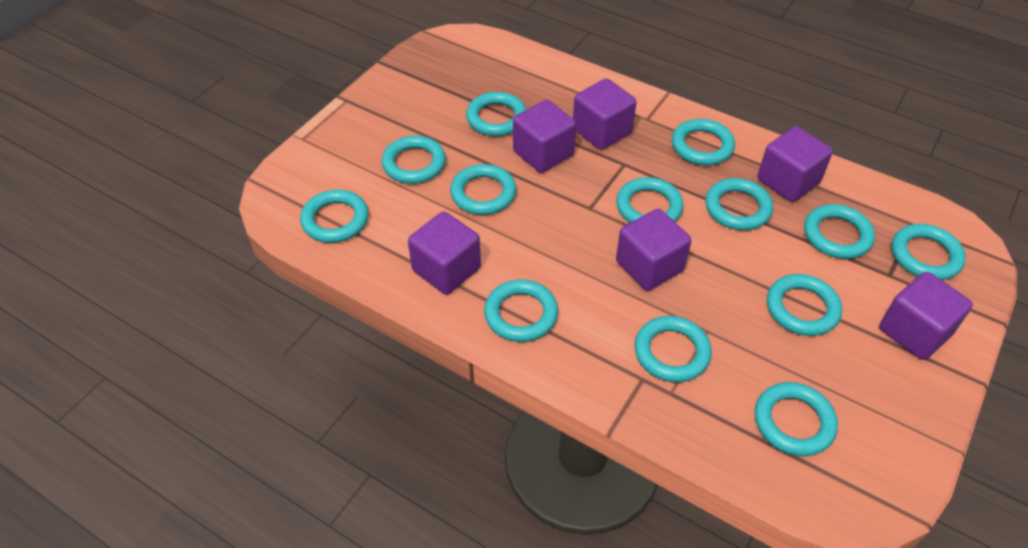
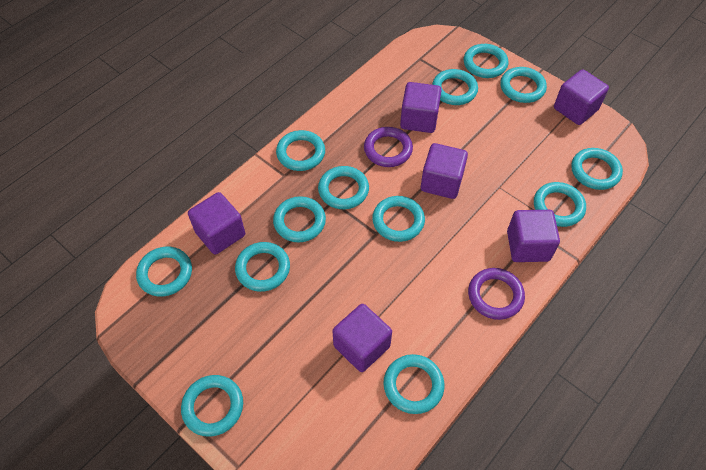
purple ring: none = 0 -> [364,127,413,167] [468,268,525,320] = 2

